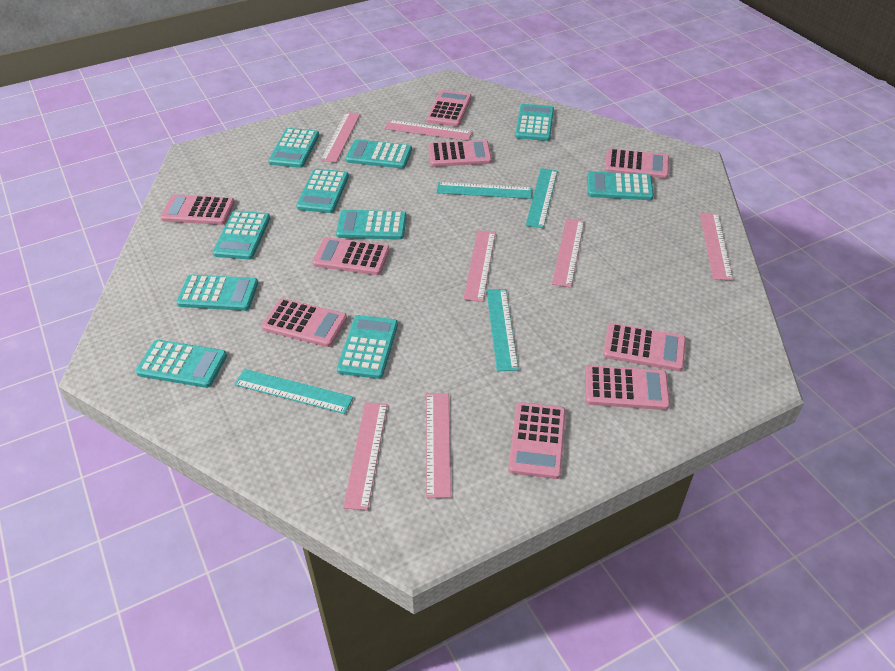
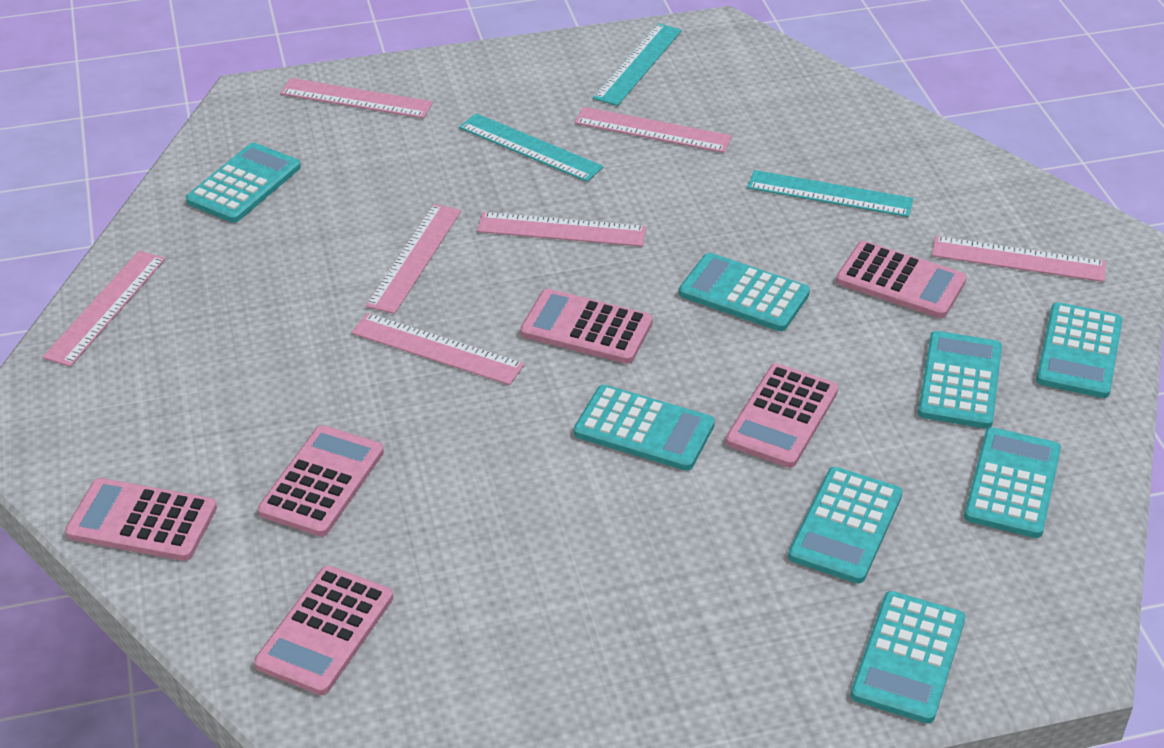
pink calculator: [160,194,235,225] [262,298,347,347] [312,237,390,275] [427,90,472,127] [428,140,492,167] [508,402,566,479] [585,365,670,410] [603,323,686,371] [605,149,669,179] = 9 -> [65,478,217,561] [254,566,393,695] [258,425,384,537] [520,289,653,364] [726,363,838,468] [836,241,967,318] = 6
turquoise calculator: [136,340,227,388] [176,274,258,311] [213,211,270,260] [268,128,319,168] [296,169,349,213] [336,210,407,240] [337,315,398,379] [346,139,412,169] [515,104,554,141] [587,171,654,200] = 10 -> [186,143,301,223] [574,385,715,471] [679,253,810,331] [788,467,903,583] [851,591,965,723] [918,331,1002,429] [964,427,1061,538] [1036,302,1123,398] = 8
turquoise ruler: [234,369,353,414] [436,182,532,199] [486,289,519,372] [526,168,557,228] = 4 -> [459,113,604,182] [593,23,682,106] [747,170,914,217] = 3

